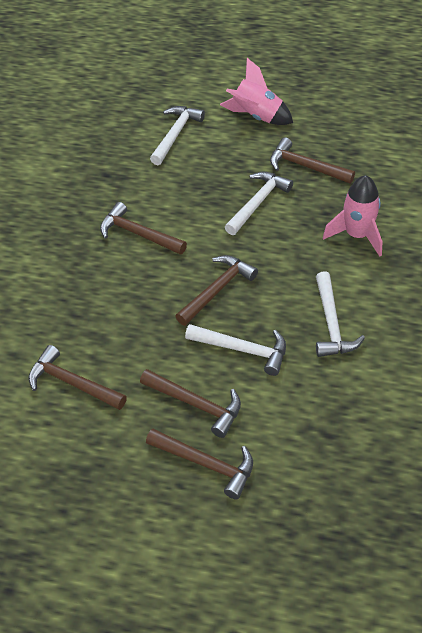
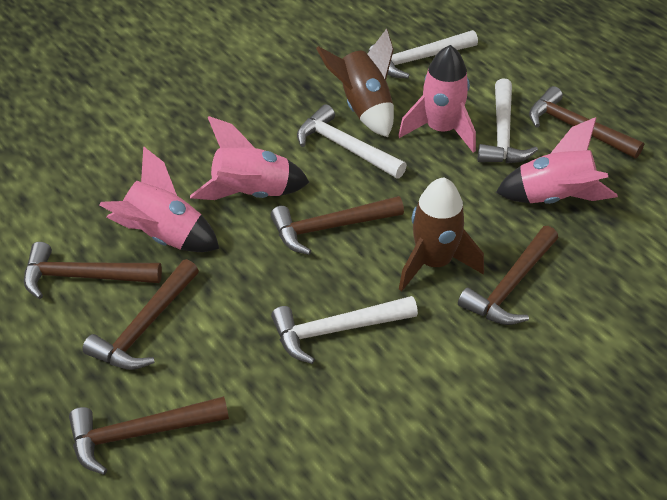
brown rocket: none = 0 -> [316,28,394,137] [399,177,484,291] = 2
pink rocket: [220,58,293,125] [323,175,383,256] = 2 -> [99,146,219,252] [190,116,309,200] [398,45,476,153] [496,117,618,204] = 4

